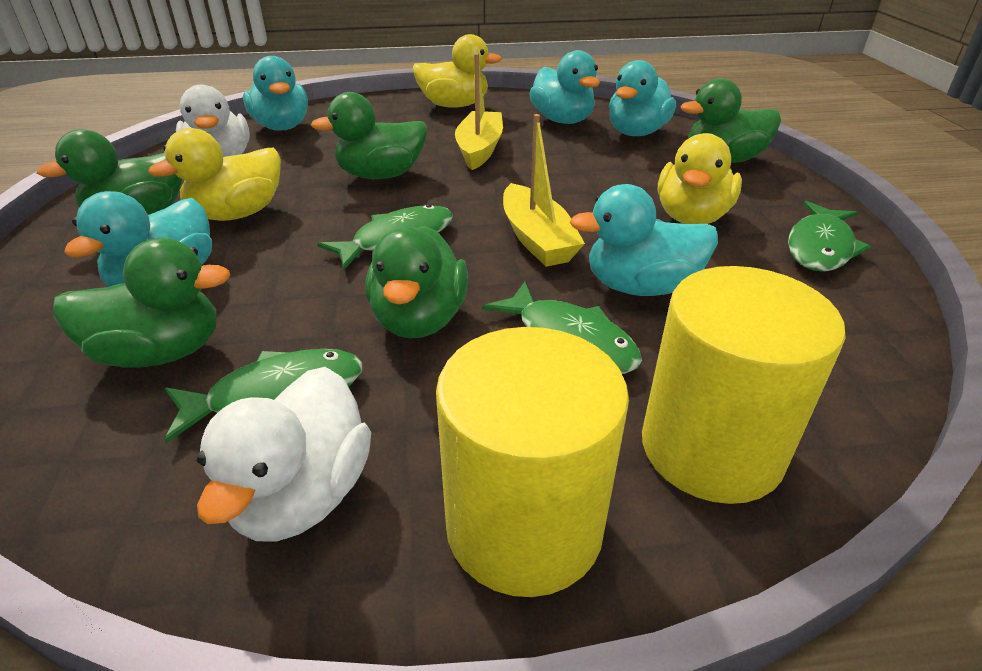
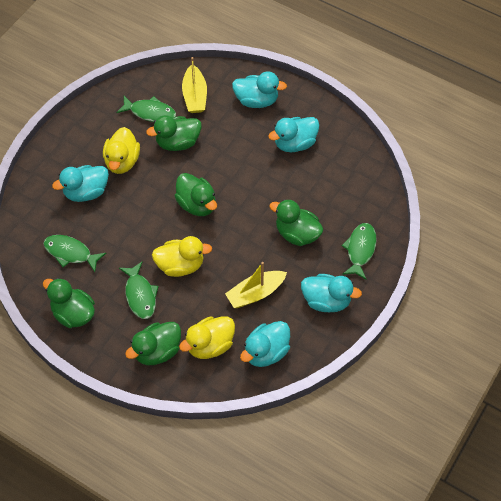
white duck: [176,85,250,157] [197,367,371,542] = 2 -> none = 0
yellow cylinder: [436,327,629,597] [642,266,846,504] = 2 -> none = 0

